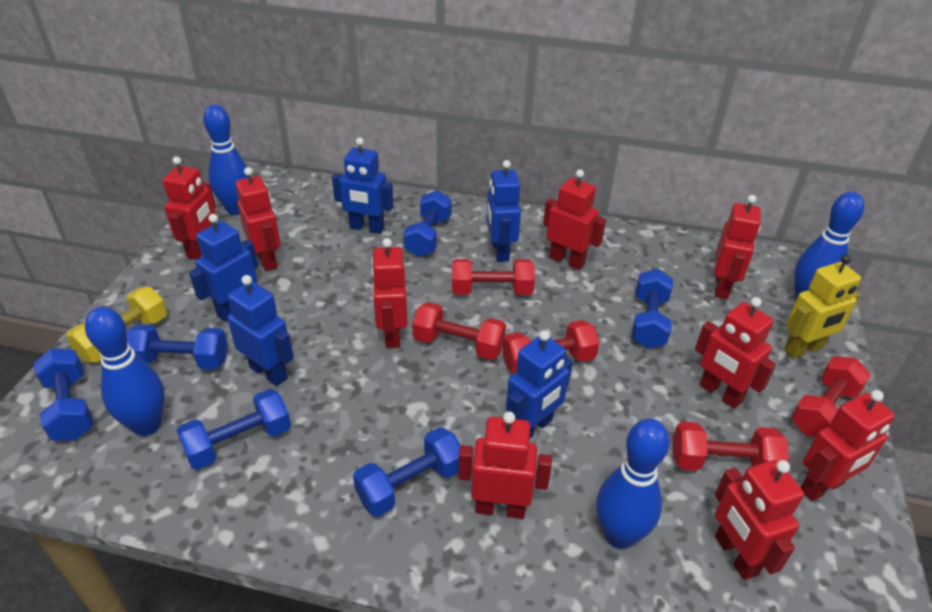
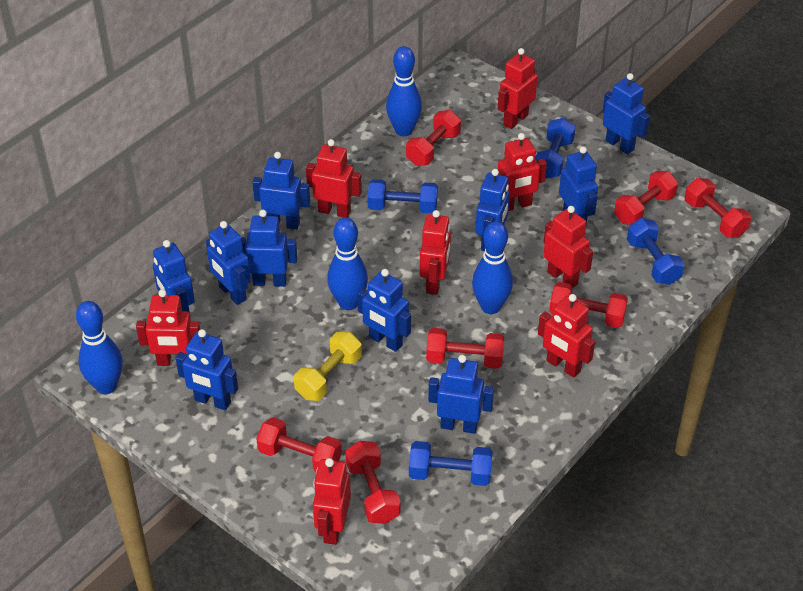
blue dumbbell: [34,348,94,440] [127,325,228,370] [177,389,291,470] [353,427,461,517] [403,190,452,257] [631,269,673,349] = 6 -> [368,179,438,214] [409,441,493,486] [535,118,576,179] [627,218,685,285] = 4
blue robot: [189,214,258,322] [227,275,294,386] [332,138,393,234] [486,160,521,262] [506,330,573,438] = 5 -> [153,240,195,313] [176,329,238,410] [206,221,251,305] [241,210,297,287] [253,152,310,230] [357,269,411,352] [428,355,494,434] [475,169,510,251] [559,146,598,225] [602,73,650,154] = 10
red dumbbell: [412,302,506,360] [452,259,535,295] [503,320,599,374] [673,422,789,471] [791,356,871,437] = 5 -> [256,417,342,472] [346,441,401,524] [406,110,461,166] [426,328,504,369] [549,282,628,328] [614,171,678,225] [685,178,751,238] = 7
red robot: [163,156,216,260] [235,167,281,271] [371,238,407,348] [458,411,552,519] [543,169,606,270] [695,297,776,409] [714,195,761,299] [715,460,804,580] [800,390,895,501] = 9 -> [136,289,200,366] [306,139,362,218] [313,458,351,545] [420,210,451,295] [498,48,538,129] [498,133,547,211] [538,294,595,378] [543,206,593,288] = 8
yellow robot: [784,254,861,359] = 1 -> none = 0

